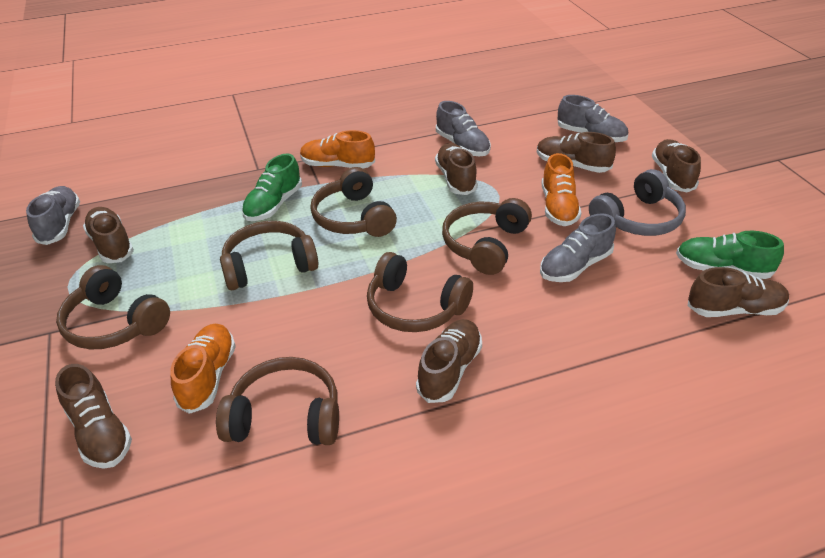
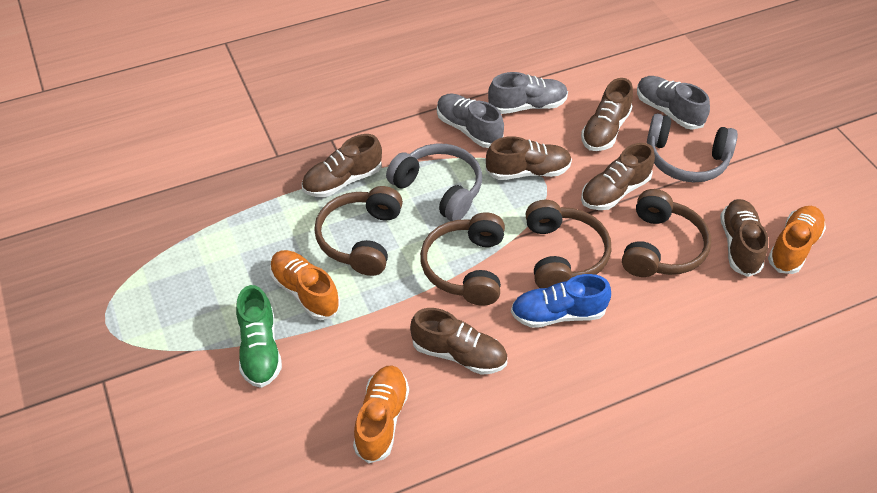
blue shoe: none = 0 -> [511,274,611,328] = 1
brown headphones: [56,265,170,349] [216,357,339,445] [220,221,318,290] [310,167,397,237] [367,252,473,332] [442,198,532,275] = 6 -> [314,186,403,276] [420,212,505,306] [525,200,611,288] [622,189,711,277] = 4
brown shoe: [55,364,132,469] [83,207,134,263] [416,319,482,403] [435,143,478,195] [537,132,616,173] [652,139,701,192] [688,267,789,317] = 7 -> [302,134,382,197] [410,308,507,375] [486,136,572,180] [581,78,633,151] [581,143,655,210] [720,199,768,277] = 6
green shoe: [242,153,302,221] [676,231,784,279] = 2 -> [236,285,282,388] = 1
grey headphones: [589,169,686,236] = 1 -> [386,143,482,221] [647,113,738,182] = 2
grey shoe: [26,186,80,245] [436,101,491,156] [540,213,616,282] [558,95,628,142] = 4 -> [437,94,504,148] [488,72,568,114] [637,76,710,130] = 3

